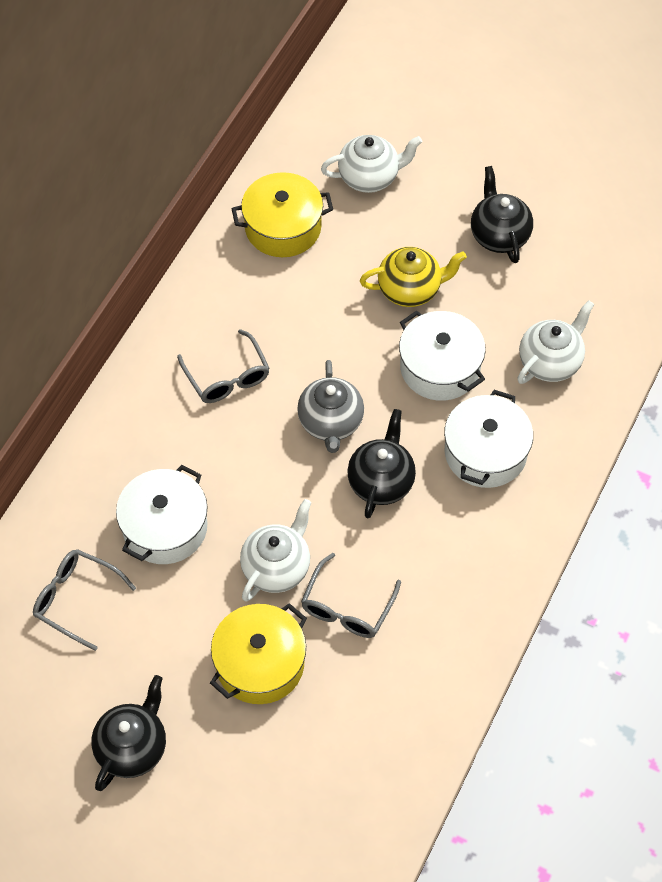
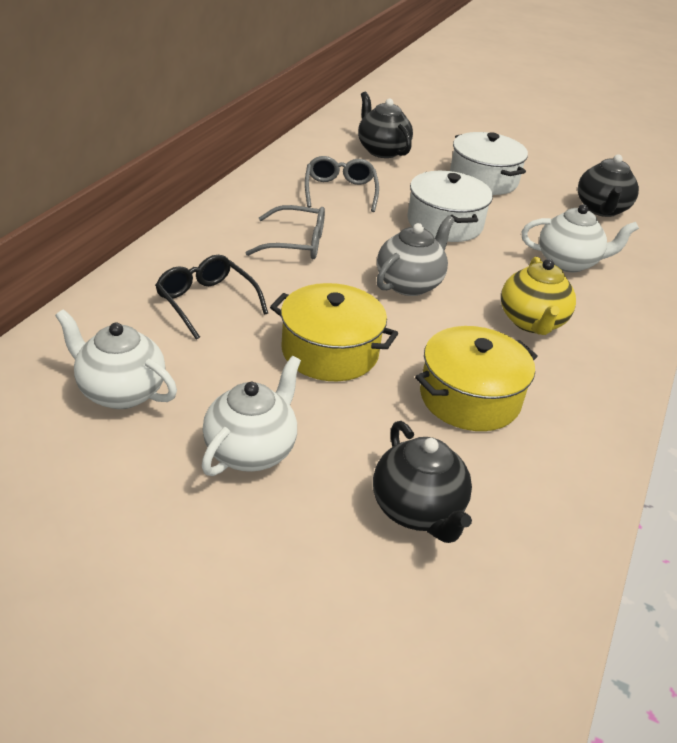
black glasses: none = 0 -> [155,255,268,340] = 1
grey glasses: [33,549,136,651] [177,329,269,403] [301,553,401,638] = 3 -> [245,205,325,259] [305,156,379,212] = 2
white pot: [116,465,207,564] [399,310,486,401] [444,390,533,488] = 3 -> [408,171,493,242] [450,132,528,195] = 2

